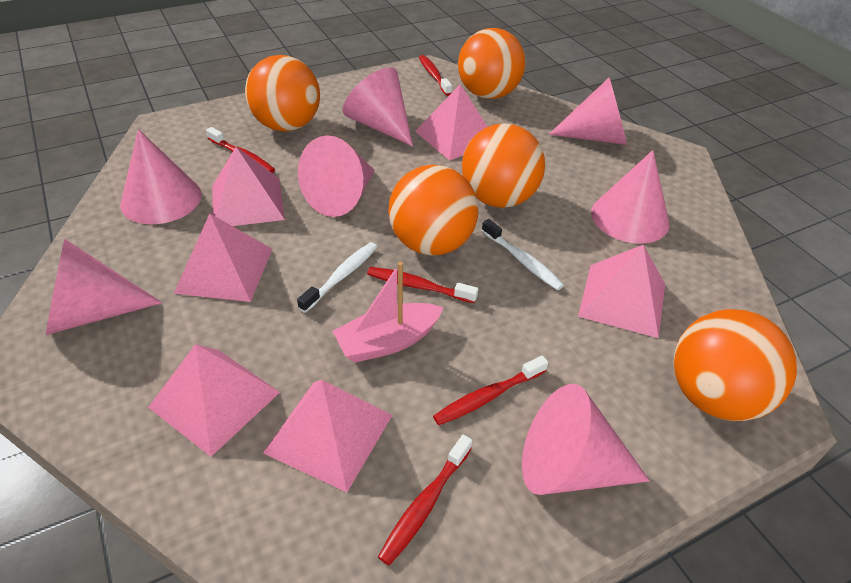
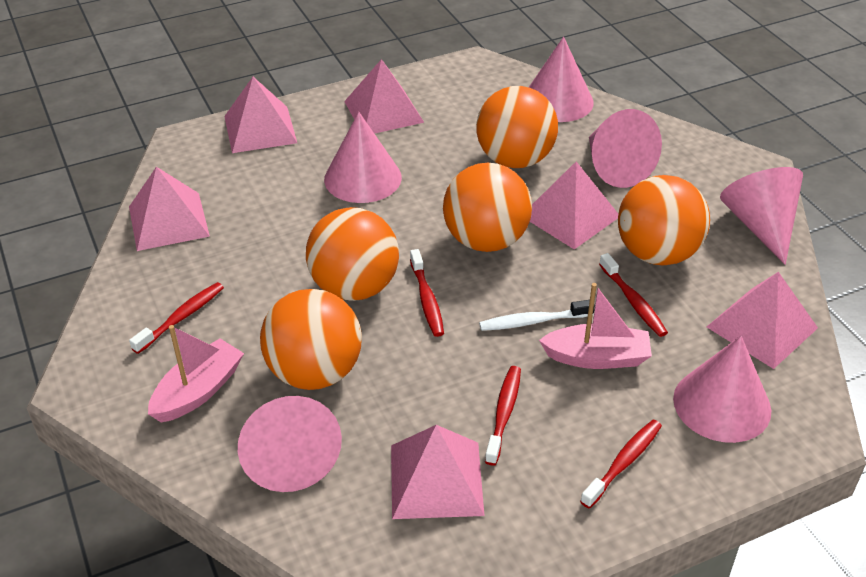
pink boat: [333,262,444,363] = 1 -> [148,325,244,423] [539,283,652,369] = 2
pink cone: [46,239,162,335] [120,129,202,224] [298,135,374,217] [343,67,413,147] [522,384,650,495] [549,78,627,145] [591,150,669,244] = 7 -> [238,396,342,492] [324,112,402,203] [529,37,594,122] [589,109,662,188] [673,336,771,443] [720,167,803,265] = 6
white toothbrush: [297,242,377,313] [481,219,564,290] = 2 -> [479,300,595,331] = 1

